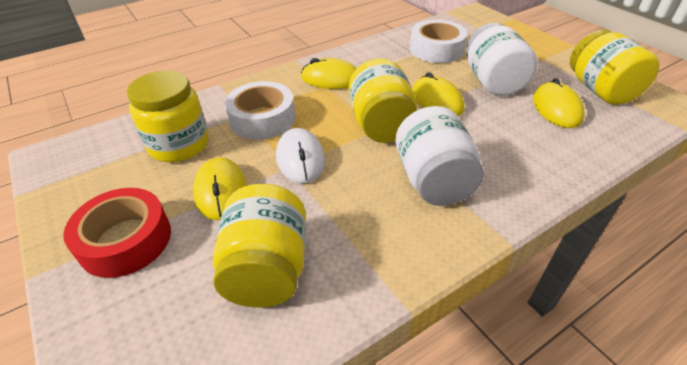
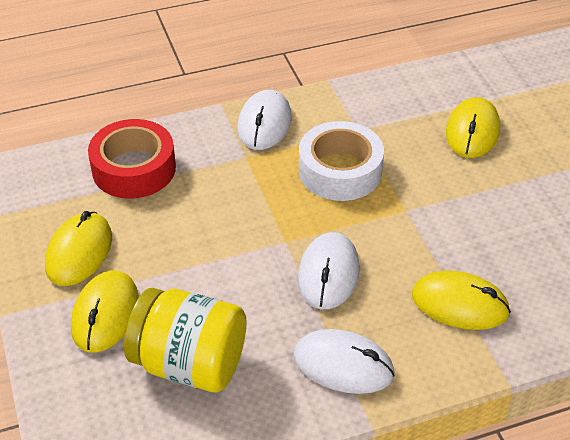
white jar: [395,106,484,206] [466,23,538,96] = 2 -> none = 0
white mouse: [276,128,325,183] = 1 -> [237,90,292,150] [293,329,395,394] [298,232,360,309] = 3
white tape: [225,81,295,140] [410,20,468,63] = 2 -> [299,121,384,201] = 1
yellow jar: [127,70,209,162] [213,184,306,308] [348,58,417,143] [570,29,660,105] = 4 -> [124,288,247,392] = 1

